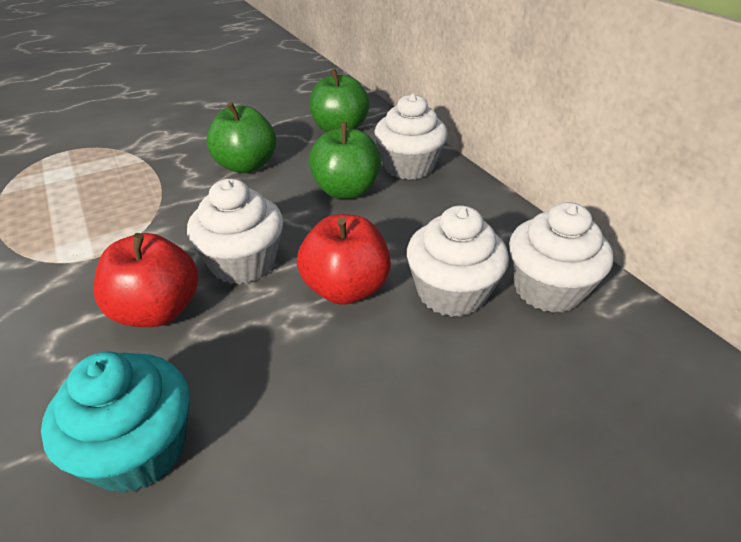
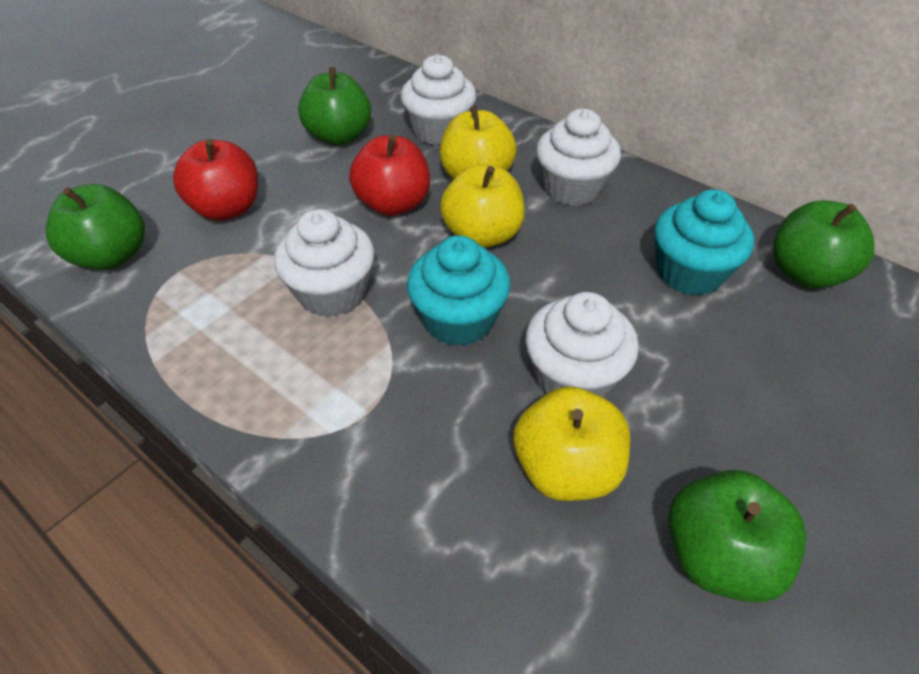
green apple: [206,102,276,173] [309,69,370,132] [309,122,381,199] = 3 -> [46,184,145,270] [298,67,371,146] [668,470,806,603] [773,200,874,289] = 4
turquoise cupcake: [41,352,190,493] = 1 -> [407,235,510,346] [654,189,754,296] = 2
yellow apple: none = 0 -> [440,106,517,179] [440,164,525,248] [513,386,630,501] = 3

